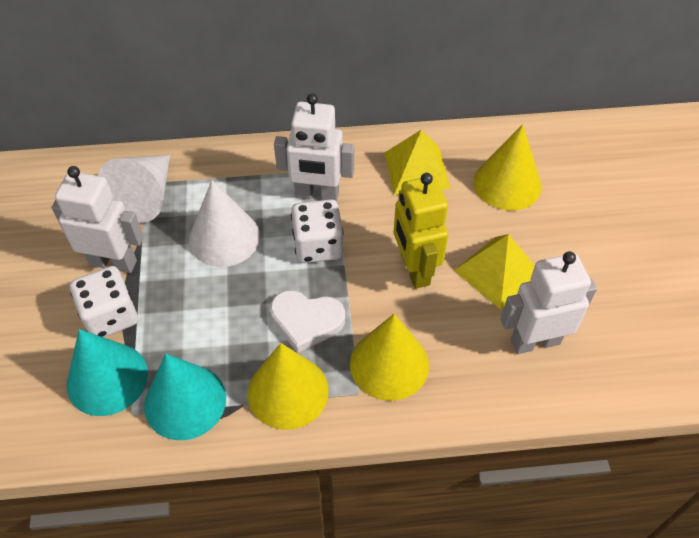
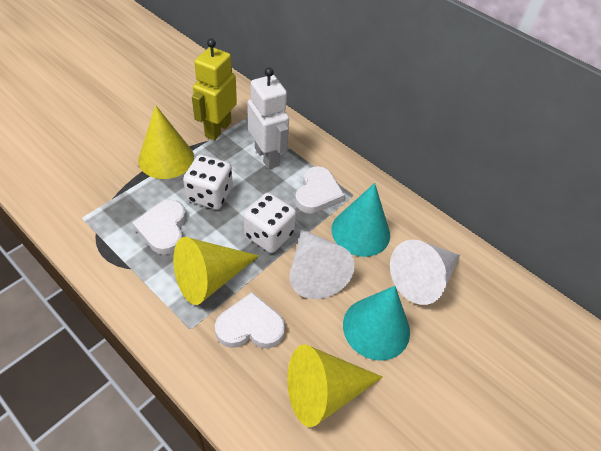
white heart: [270,290,345,353] = 1 -> [132,200,186,255] [215,292,285,349] [295,166,345,213] = 3
white robot: [51,166,144,273] [274,93,354,202] [500,251,597,354] = 3 -> [247,67,289,169] = 1
yellow pyramid: [385,129,451,195] [454,234,535,310] = 2 -> none = 0

